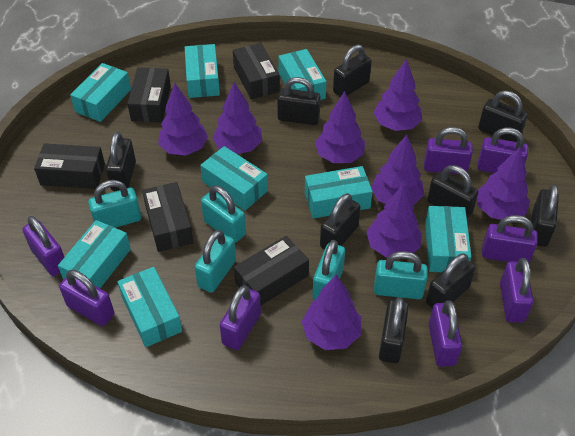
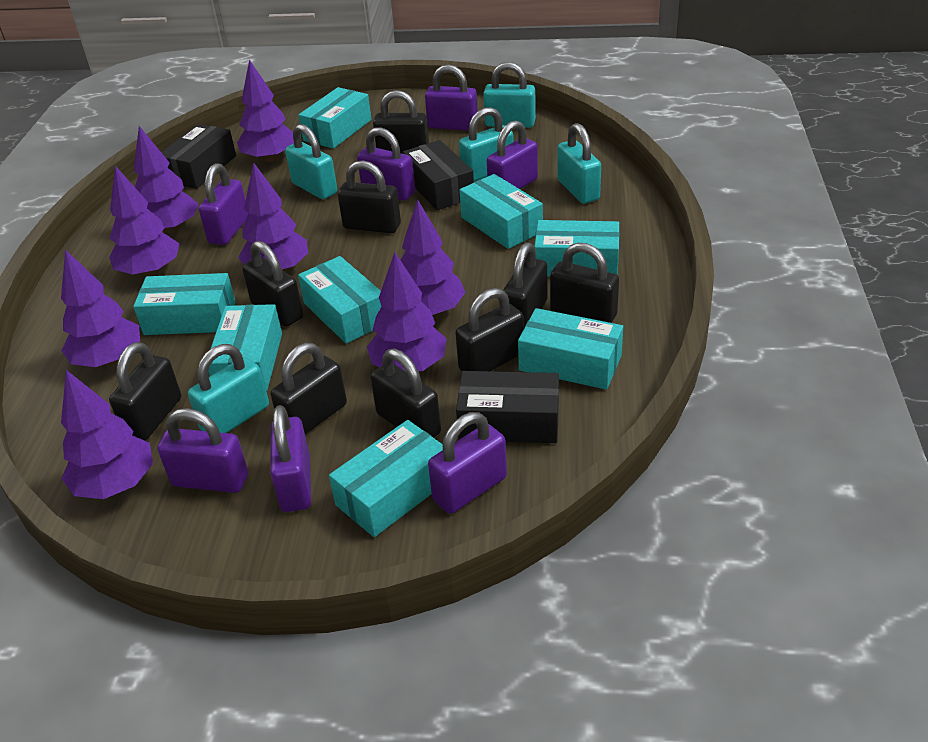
black box: [34,143,105,189] [127,67,171,122] [142,182,194,252] [233,43,280,99] [234,236,309,305] = 5 -> [161,124,236,189] [403,140,474,210] [456,371,559,443] = 3
purple padlock: [22,216,64,276] [59,270,114,326] [220,285,261,350] [424,127,473,175] [429,300,462,367] [477,128,528,173] [482,215,538,263] [500,258,534,323] = 8 -> [157,408,248,493] [199,163,248,245] [270,405,311,512] [357,127,415,201] [425,64,478,131] [428,412,507,514] [487,120,538,189] = 7

